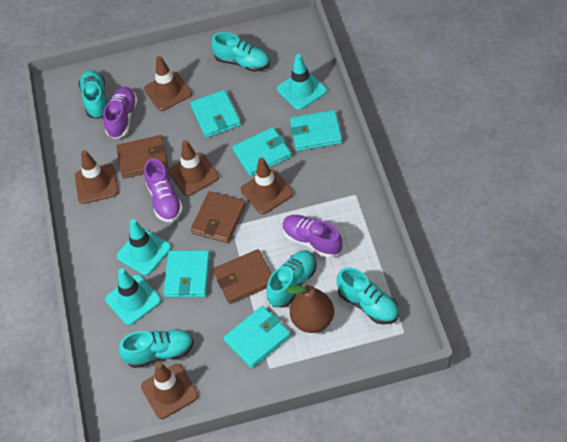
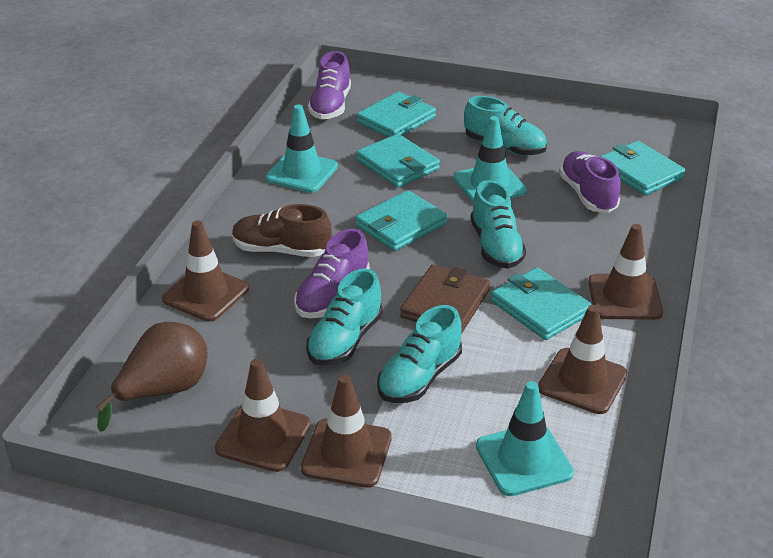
brown shoe: none = 0 -> [232,204,332,257] = 1
brown wallet: [116,135,168,179] [191,191,246,243] [213,249,272,304] = 3 -> [400,265,490,333] = 1
turquoise shoe: [78,70,108,119] [119,329,194,368] [211,32,270,72] [267,250,316,308] [337,267,399,324] = 5 -> [306,269,383,366] [377,305,462,403] [464,96,547,155] [470,180,526,269] = 4

